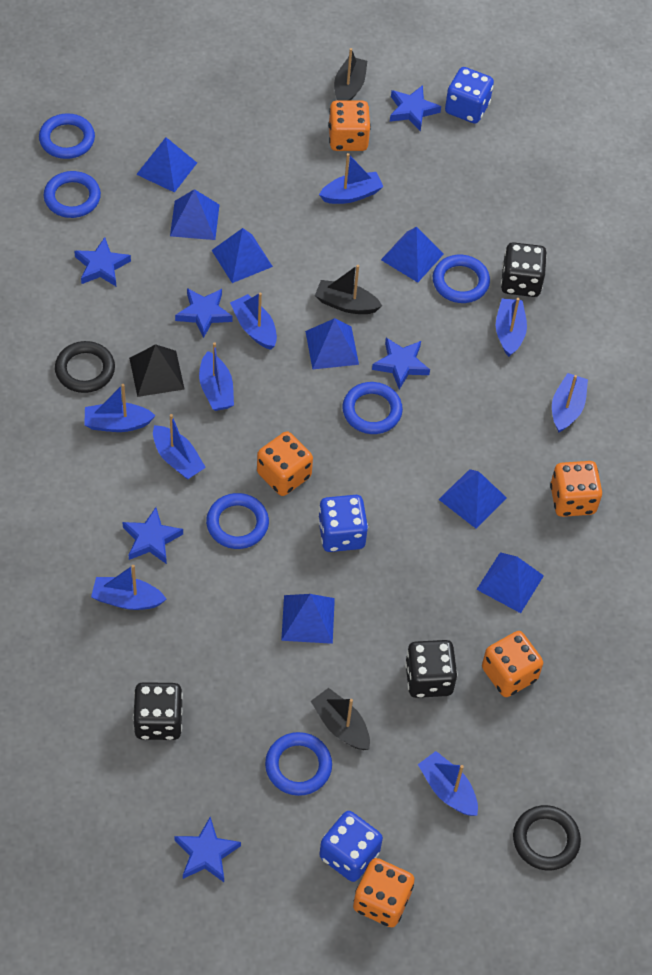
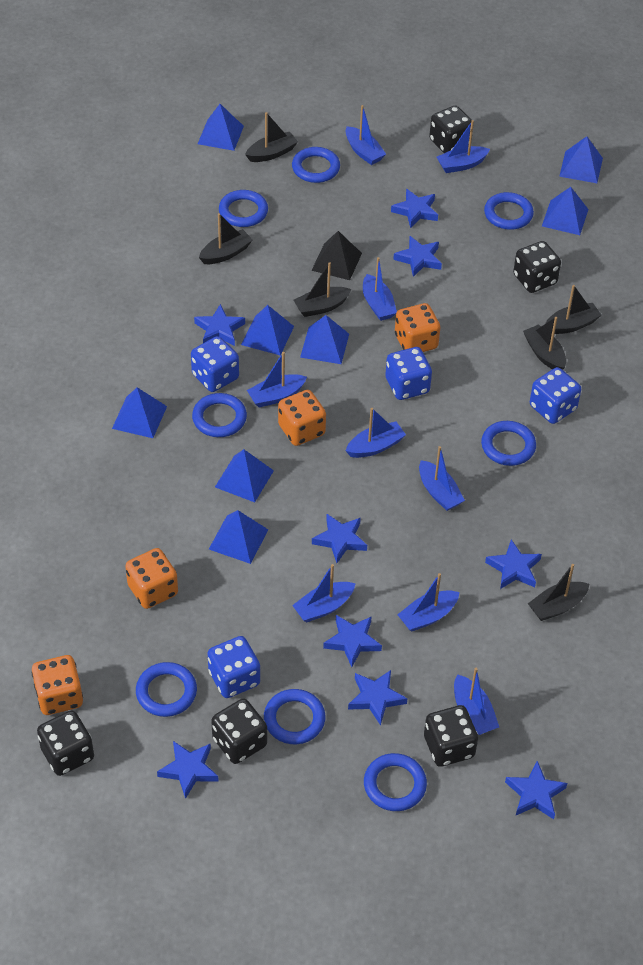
black boat: [311,688,370,750] [315,265,382,314] [334,48,367,101] = 3 -> [199,213,253,264] [245,112,298,162] [294,262,352,317] [523,317,566,370] [528,564,589,621] [545,285,601,334] = 6
black dice: [133,682,183,740] [405,640,457,698] [501,242,547,297] = 3 -> [37,710,94,776] [211,699,267,764] [424,705,478,767] [429,106,474,153] [513,241,561,293] = 5
black ring: [55,341,115,393] [513,805,581,871] = 2 -> none = 0
blue dice: [318,495,368,552] [319,811,383,882] [445,67,494,123] = 3 -> [191,336,239,392] [208,636,260,698] [385,347,432,400] [530,367,581,424] = 4
blue ring: [39,113,95,159] [44,171,101,218] [206,493,269,549] [265,732,332,796] [342,382,403,434] [433,255,490,303] = 6 -> [136,662,197,717] [192,393,247,437] [219,190,268,227] [264,689,325,744] [292,147,340,183] [364,753,427,811] [481,421,536,466] [484,192,534,230] = 8
blue star: [74,237,131,286] [122,507,183,564] [174,817,241,882] [175,288,233,338] [372,338,430,390] [390,85,441,132] = 6 -> [157,741,219,799] [194,304,245,346] [312,514,367,563] [323,615,382,667] [348,670,408,725] [391,189,438,228] [393,236,442,277] [485,539,542,589] [505,761,567,819] = 9
orange dice: [257,431,313,496] [328,101,371,151] [353,858,415,927] [482,631,543,697] [550,461,602,517] = 5 -> [31,655,83,715] [125,548,178,609] [278,390,326,446] [395,303,440,352] = 4

